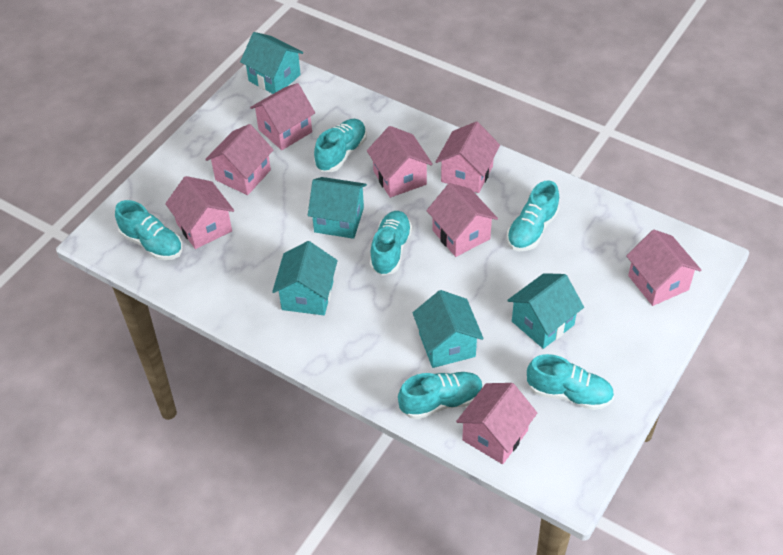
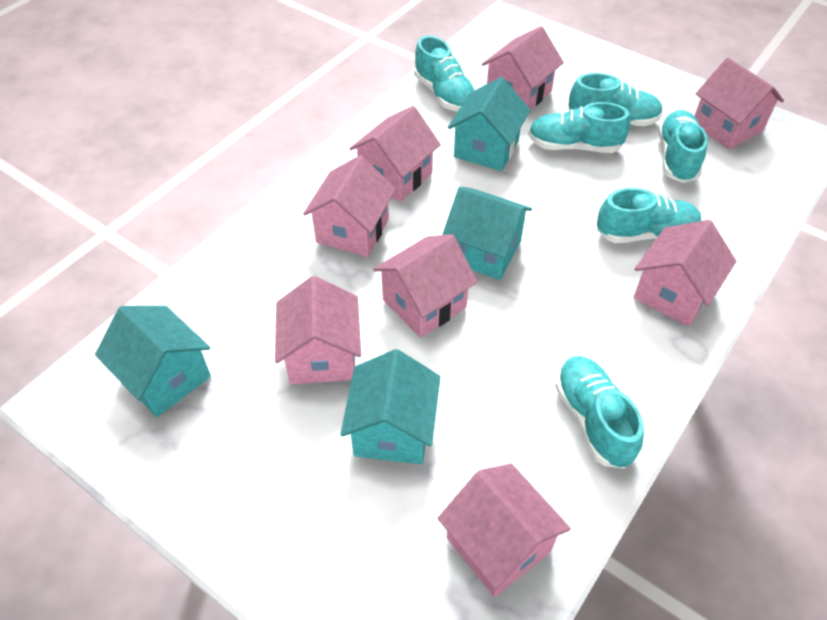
turquoise house: [240,32,303,94] [272,241,338,315] [308,177,367,239] [413,290,484,368] [507,273,584,349] = 5 -> [95,306,211,417] [340,349,441,464] [442,187,532,280] [448,77,530,171] = 4

